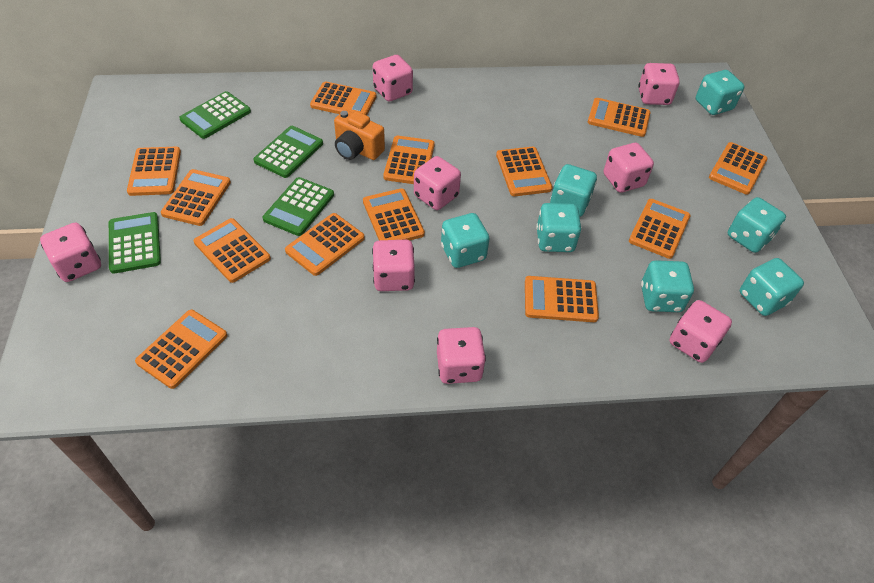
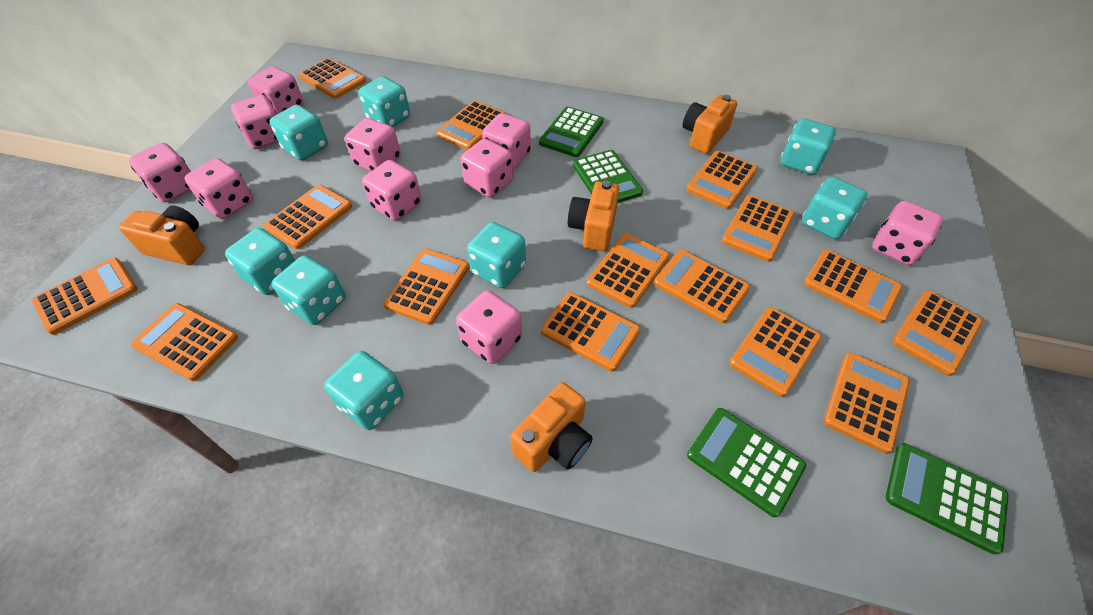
orange calculator: [127,147,181,196] [135,310,227,389] [161,169,231,226] [194,218,271,283] [285,213,365,276] [310,81,376,116] [363,188,425,240] [383,136,435,184] [496,147,552,196] [525,276,599,322] [588,98,651,137] [629,199,691,259] [709,142,768,195] = 13 -> [32,258,137,335] [131,303,238,381] [264,185,352,249] [299,58,366,99] [383,248,469,325] [436,100,506,150] [541,292,640,371] [587,234,669,308] [654,250,750,323] [686,151,758,209] [722,195,794,262] [729,307,821,397] [804,250,902,323] [823,352,910,454] [892,290,983,376] = 15
orange camera: [334,110,385,160] = 1 -> [119,205,205,265] [510,382,593,472] [568,181,619,251] [683,95,737,154] = 4
pink dice: [40,223,101,282] [372,240,415,291] [373,55,413,101] [414,156,461,210] [437,327,486,384] [603,143,654,193] [638,63,680,105] [670,300,732,363] = 8 -> [129,143,191,202] [184,158,253,219] [231,95,278,149] [248,66,304,114] [345,118,401,171] [362,160,422,221] [456,290,522,364] [461,138,513,198] [482,113,531,169] [872,201,943,265] = 10
turquoise dice: [441,213,489,268] [536,203,582,252] [550,164,597,217] [641,260,694,312] [696,70,744,115] [728,197,786,253] [740,258,804,316] = 7 -> [225,228,295,295] [269,105,328,161] [272,255,345,325] [324,351,404,430] [358,76,410,127] [467,222,526,288] [781,118,836,175] [802,177,867,239] = 8

